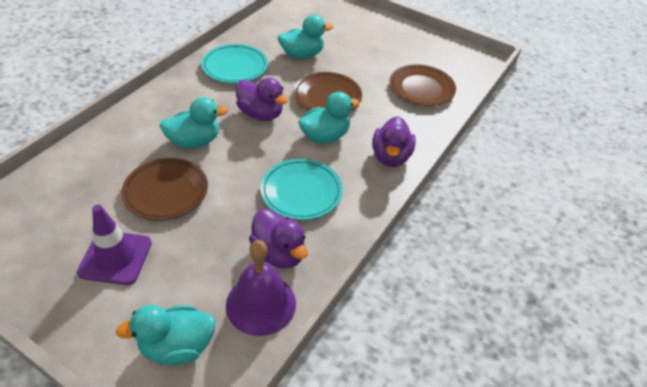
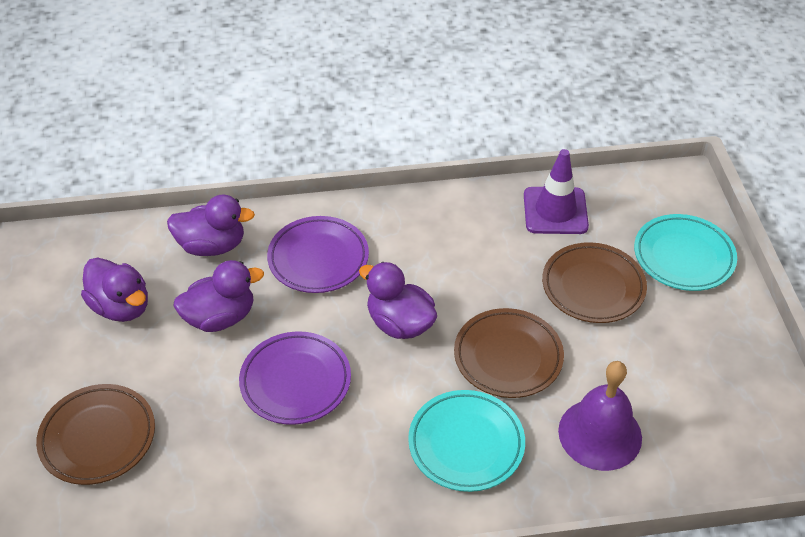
purple duck: [236,78,288,121] [249,209,308,268] [372,116,416,167] = 3 -> [81,258,148,322] [167,195,255,256] [173,260,264,332] [359,262,437,339] = 4
purple plate: none = 0 -> [239,331,351,425] [267,216,369,293] = 2
turquoise duck: [116,305,216,365] [159,97,228,148] [278,15,333,59] [298,92,360,144] = 4 -> none = 0

